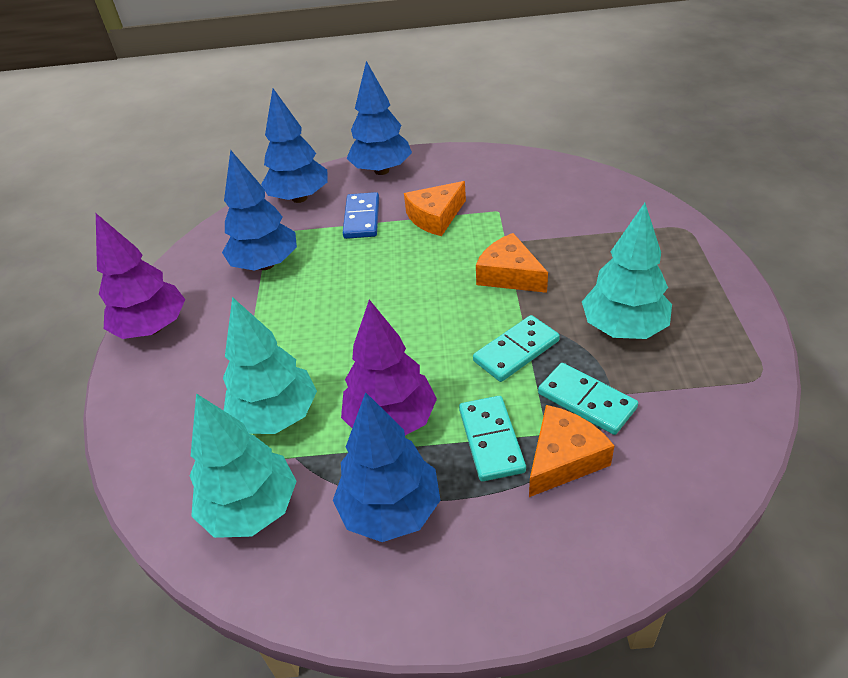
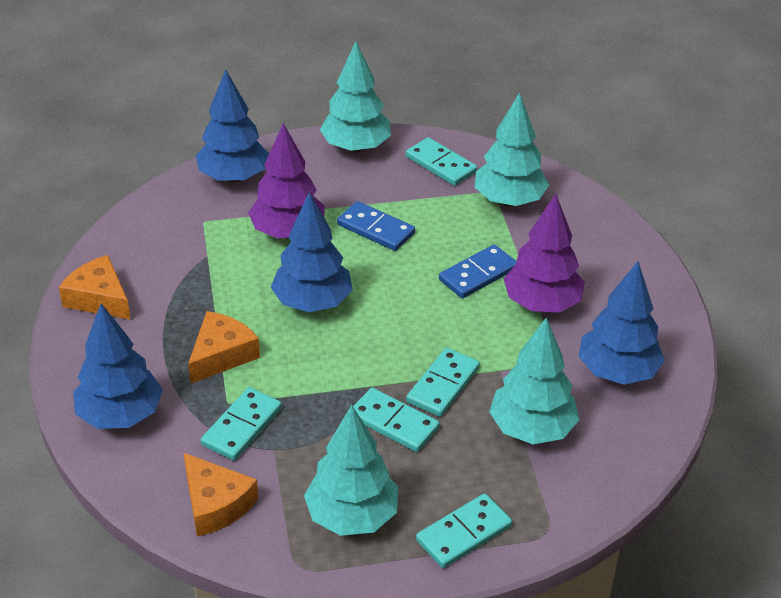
blue domino: [343,192,379,239] = 1 -> [337,201,415,251] [439,244,516,298] = 2
turquoise domino: [459,396,526,481] [473,315,560,382] [538,363,638,435] = 3 -> [201,387,282,461] [353,388,440,452] [406,137,477,186] [406,348,480,417] [416,493,512,568] = 5
turquoise tree: [189,393,297,538] [223,297,317,434] [582,203,672,339] = 3 -> [304,405,398,536] [320,41,391,152] [475,92,549,206] [489,317,579,444] = 4

